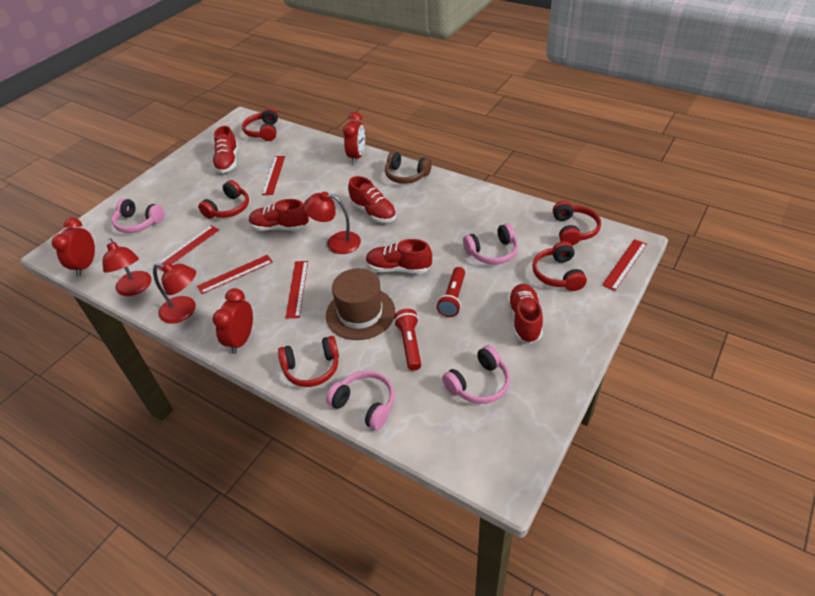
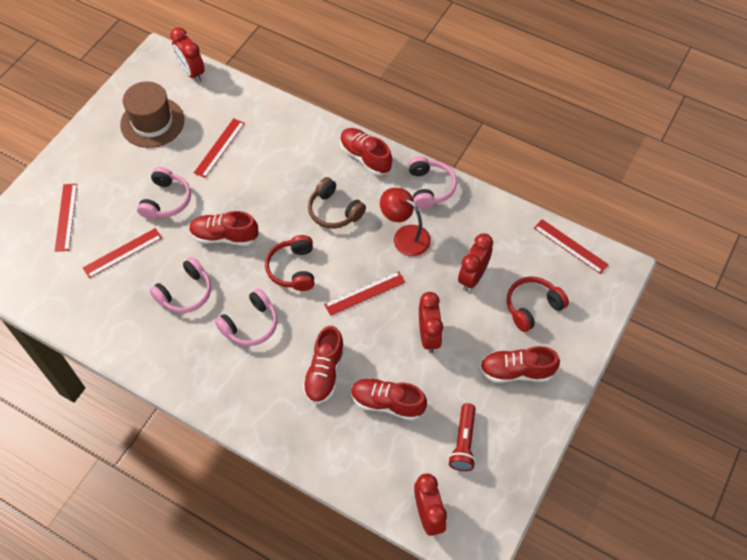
red clock: [52,218,95,276] [213,288,253,354] [343,112,365,164] = 3 -> [170,27,205,82] [414,473,447,536] [419,292,443,353] [458,234,493,291] = 4
red flashlight: [394,309,421,371] [437,267,465,317] = 2 -> [449,403,476,471] = 1
red headphones: [198,180,249,219] [242,108,278,141] [278,336,339,387] [532,241,587,291] [553,201,601,246] = 5 -> [265,235,315,291] [507,276,569,332] = 2
red lamp: [103,238,151,296] [153,262,196,324] [303,192,361,254] = 3 -> [380,188,431,256] = 1

